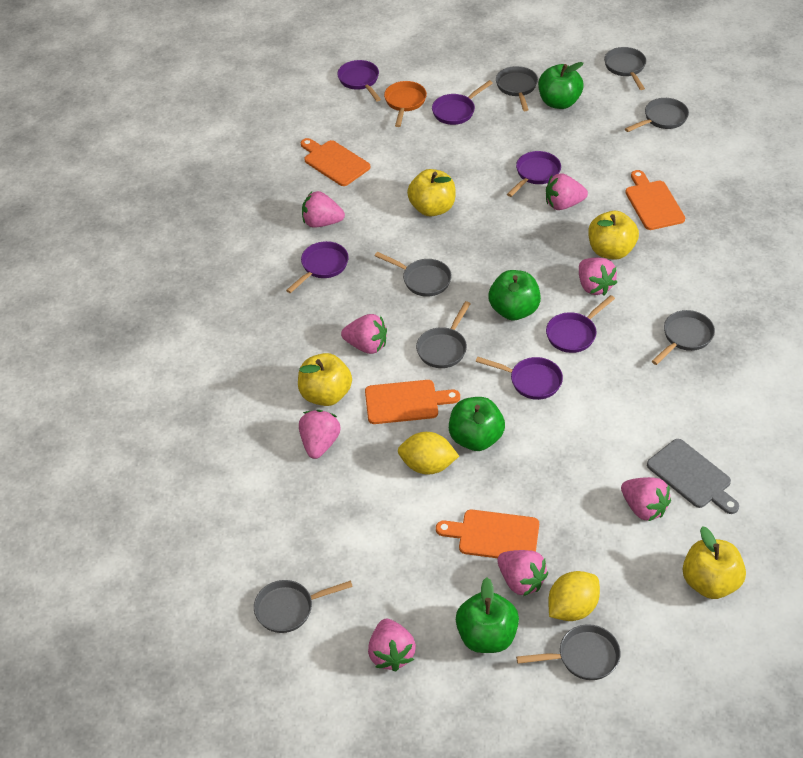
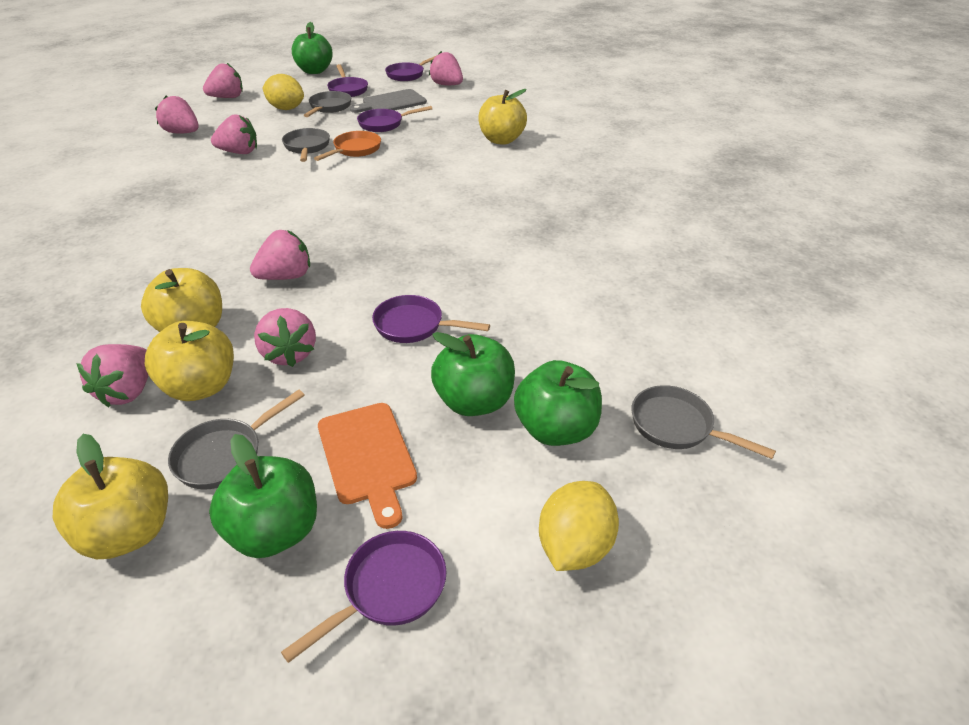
grey pan: [254,580,353,633] [375,252,452,297] [416,301,471,368] [496,66,538,111] [516,624,621,680] [604,47,646,90] [625,98,689,132] [652,310,715,365] = 8 -> [168,390,305,489] [282,128,330,162] [304,91,351,117] [631,385,776,459] = 4
orange cutting board: [301,138,371,186] [365,380,460,424] [436,510,539,558] [625,170,685,230] = 4 -> [318,403,417,529] = 1
pink strawberry: [299,410,341,459] [302,191,345,227] [341,314,387,354] [368,619,416,672] [497,550,548,596] [546,173,588,210] [579,258,617,295] [621,477,671,521] = 8 -> [76,344,149,407] [155,95,199,134] [203,63,243,98] [211,114,257,154] [250,230,310,280] [254,308,316,367] [429,51,463,85] = 7
purple pan: [286,241,349,293] [337,60,381,102] [432,80,493,125] [476,357,563,400] [507,151,561,197] [546,295,615,353] = 6 -> [281,531,446,663] [327,64,368,97] [357,106,432,132] [372,295,490,343] [385,56,436,81] = 5

